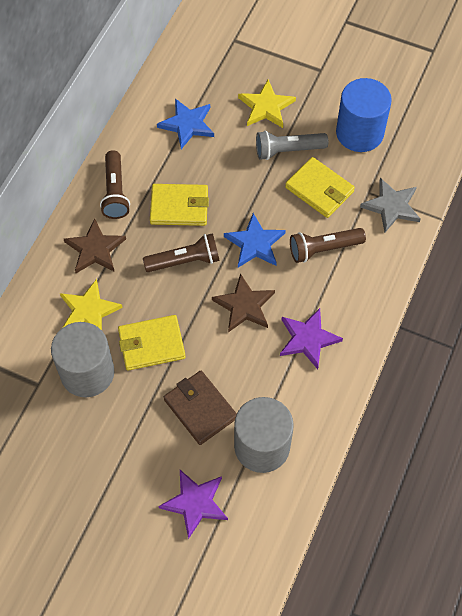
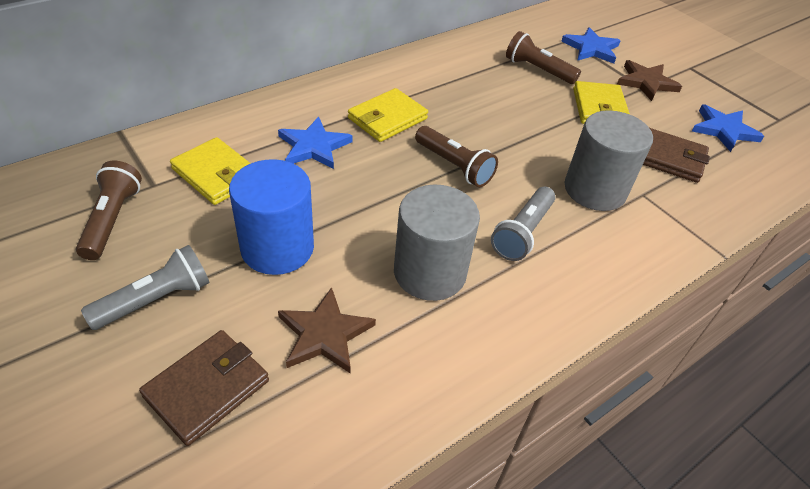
blue star: [157,98,214,149] [224,213,286,267] = 2 -> [278,117,353,169] [561,27,621,64] [692,105,764,152] = 3
brown wallet: [164,371,237,445] = 1 -> [139,330,269,446] [643,128,710,183] = 2
grey flashlight: [256,131,328,160] = 1 -> [81,245,210,330] [491,187,556,261] = 2
grey star: [360,178,421,232] = 1 -> none = 0
purple star: [158,470,228,539] [280,308,343,369] = 2 -> none = 0
yellow star: [60,279,123,330] [238,80,296,128] = 2 -> none = 0

